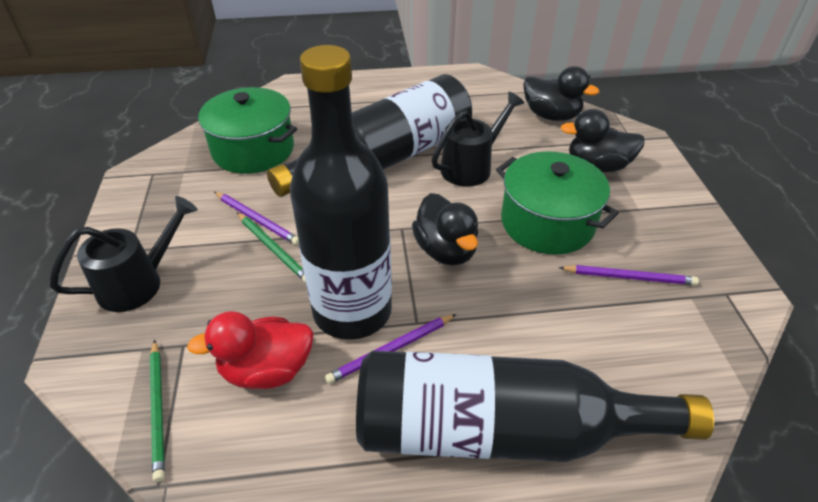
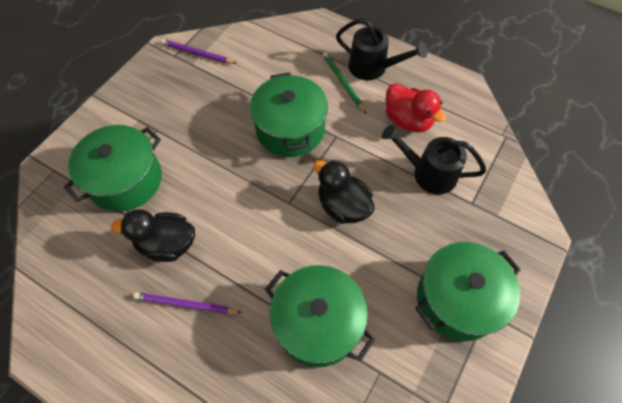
black bottle: [267,74,472,197] [290,45,392,340] [356,351,714,462] = 3 -> none = 0
black duck: [412,193,478,266] [523,66,599,121] [561,109,645,172] = 3 -> [111,209,195,262] [313,160,375,224] = 2
green pencil: [150,340,165,482] [237,212,306,283] = 2 -> [323,52,366,113] = 1
green pot: [197,87,297,174] [496,151,619,255] = 2 -> [63,125,162,212] [250,72,328,157] [265,265,375,367] [415,242,521,341] = 4
purple pencil: [214,192,299,245] [325,314,456,384] [558,265,699,285] = 3 -> [133,292,242,314] [161,39,237,64] = 2

